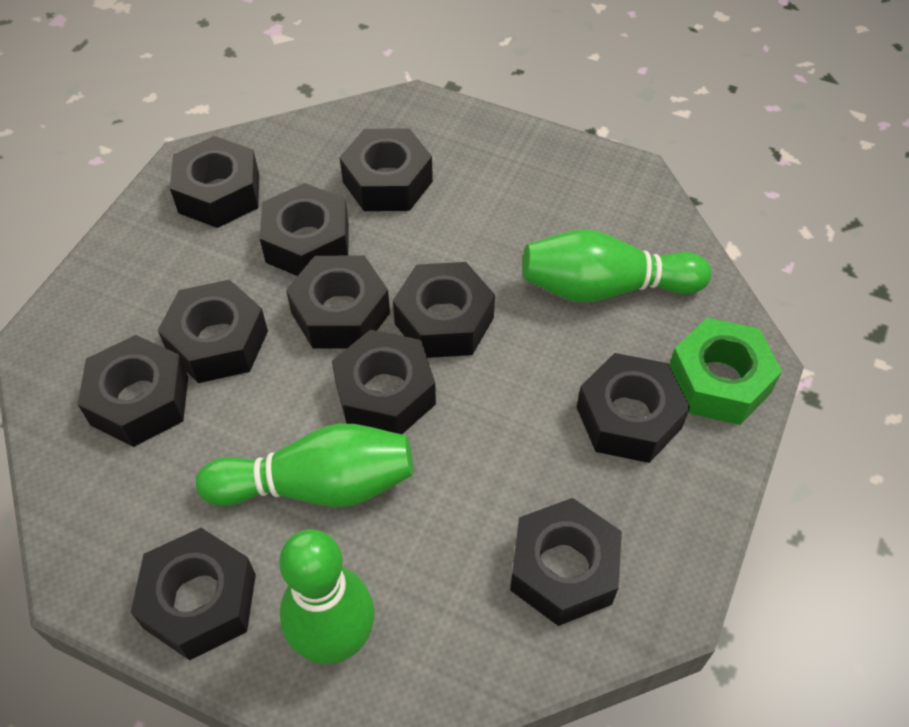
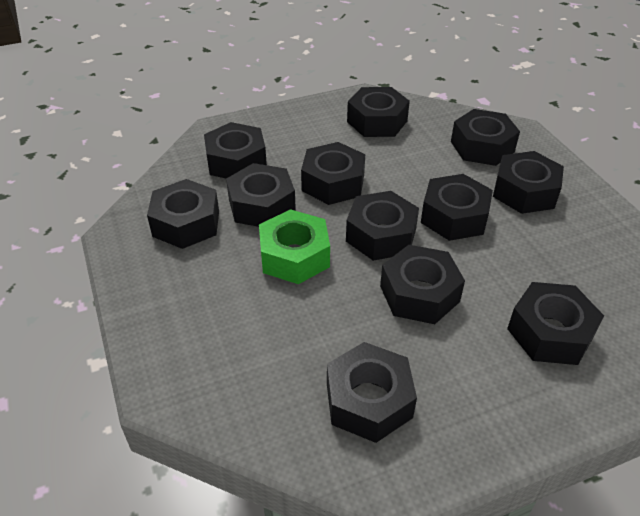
black nut: [78,335,188,447] [131,528,256,660] [158,280,268,383] [170,136,259,228] [260,183,349,276] [286,256,390,349] [332,330,436,434] [340,128,433,211] [393,262,495,358] [510,498,622,626] [577,353,690,463] = 11 -> [147,179,219,249] [204,122,267,178] [226,163,296,227] [301,142,365,205] [327,342,417,443] [346,191,419,261] [347,87,410,137] [380,245,465,324] [421,174,493,241] [451,109,520,166] [493,151,564,214] [507,282,604,365] = 12
green bowling pin: [196,423,413,507] [279,529,375,664] [522,229,711,302] = 3 -> none = 0

